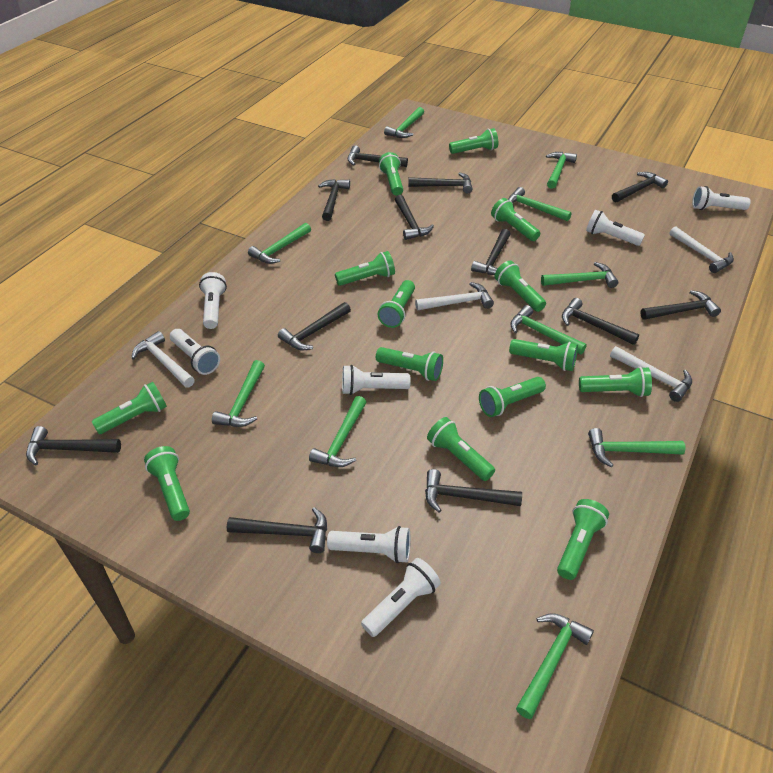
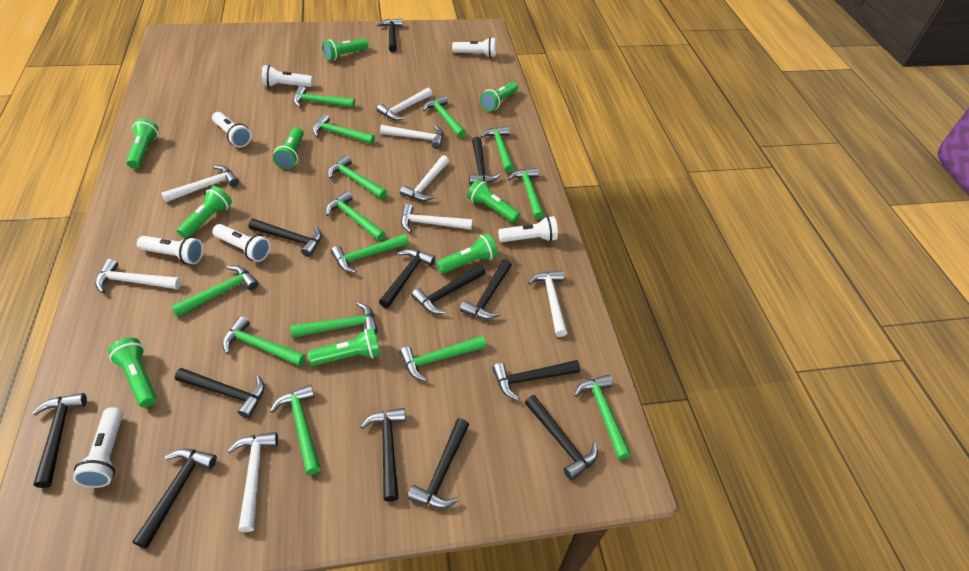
black hammer: [26,426,121,465] [227,507,327,553] [278,302,351,350] [318,179,350,221] [348,145,408,167] [395,195,434,240] [408,172,472,194] [425,469,522,513] [471,229,511,275] [562,298,639,345] [612,172,668,202] [640,290,721,320] = 12 -> [32,393,87,488] [132,449,217,549] [175,368,265,418] [249,219,322,257] [360,408,406,502] [377,19,403,52] [379,249,435,308] [408,419,469,509] [411,265,486,314] [460,259,512,319] [469,137,501,184] [492,360,580,400] [525,395,598,480] = 13
green flashlight: [91,382,167,434] [144,446,190,521] [335,251,395,286] [376,347,443,381] [378,280,415,328] [379,152,403,196] [427,417,495,481] [449,128,498,154] [479,377,546,417] [491,198,540,241] [494,261,546,312] [509,339,578,371] [557,499,609,580] [579,367,652,397] = 14 -> [108,338,157,408] [126,118,159,169] [177,186,232,238] [273,127,304,169] [308,328,380,366] [323,38,368,61] [436,234,498,274] [467,179,520,223] [480,81,518,111] = 9
green hammer: [212,360,265,427] [248,223,311,264] [309,396,366,467] [384,107,424,138] [508,187,572,221] [510,305,587,354] [516,613,594,719] [541,262,618,288] [546,152,577,189] [588,428,685,467] = 10 -> [171,265,259,317] [222,316,306,366] [270,385,321,475] [290,302,378,338] [293,86,355,108] [312,114,375,144] [326,191,386,241] [328,155,387,199] [331,234,409,273] [399,336,486,381] [423,96,466,138] [480,126,514,173] [508,168,544,219] [574,374,631,460] = 14
white hammer: [132,331,195,388] [415,282,494,311] [610,346,692,402] [669,226,734,273] = 4 -> [95,259,181,293] [161,165,239,202] [228,432,278,532] [377,88,432,120] [380,125,443,149] [400,155,449,201] [401,204,472,233] [528,270,567,337] = 8

